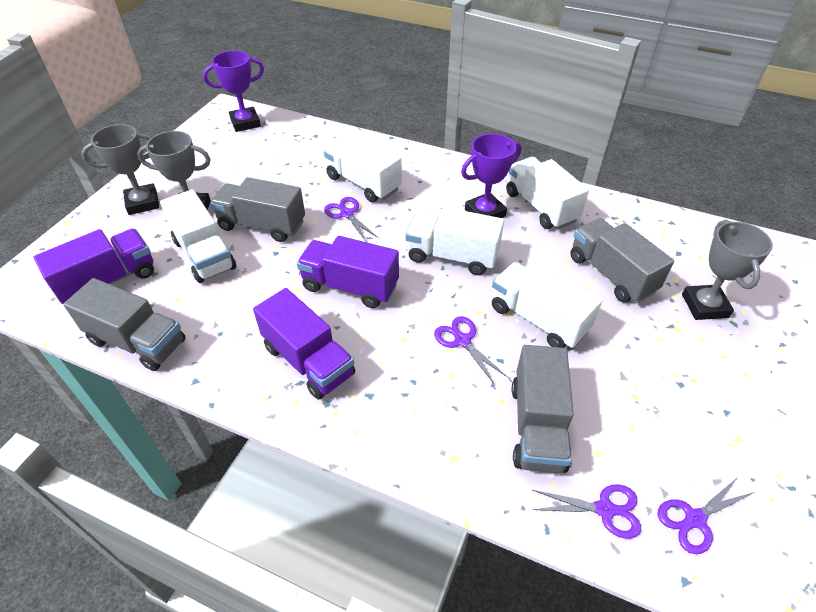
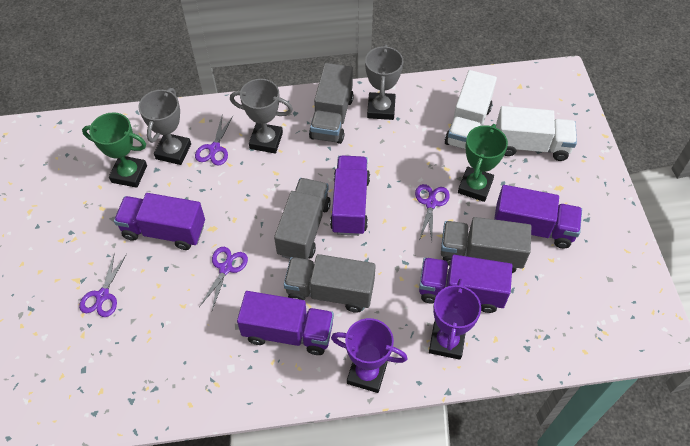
green trophy: none = 0 -> [82,112,147,188] [458,124,508,202] = 2
purple truck: [33,229,154,304] [253,288,355,400] [297,236,399,308] = 3 -> [114,193,205,250] [237,291,334,355] [330,155,370,236] [419,255,512,313] [494,185,582,249] = 5
white truck: [160,189,236,283] [324,137,402,202] [406,207,504,275] [492,262,603,348] [506,157,589,229] = 5 -> [445,70,497,149] [496,106,577,161] = 2

